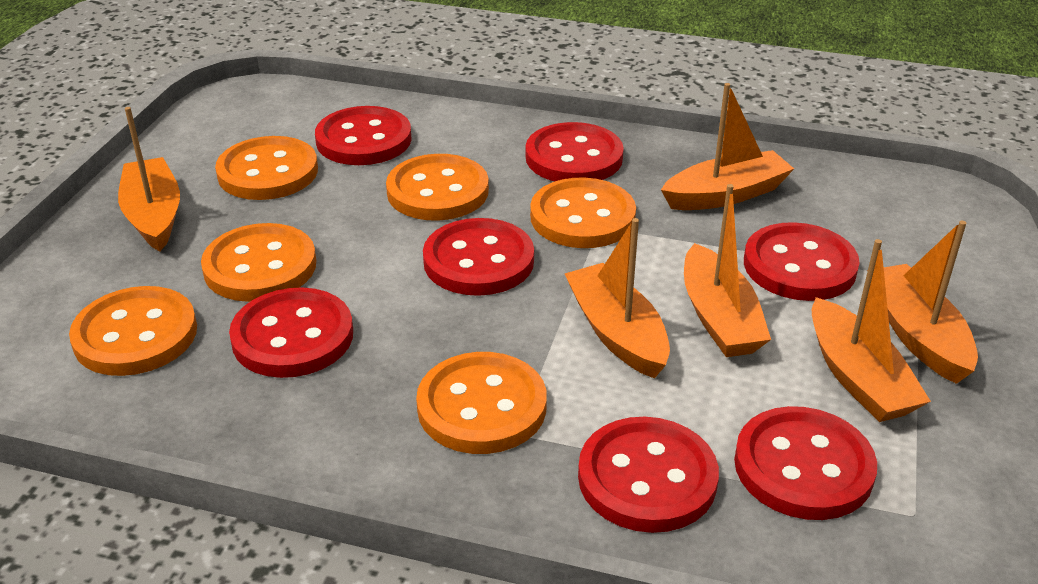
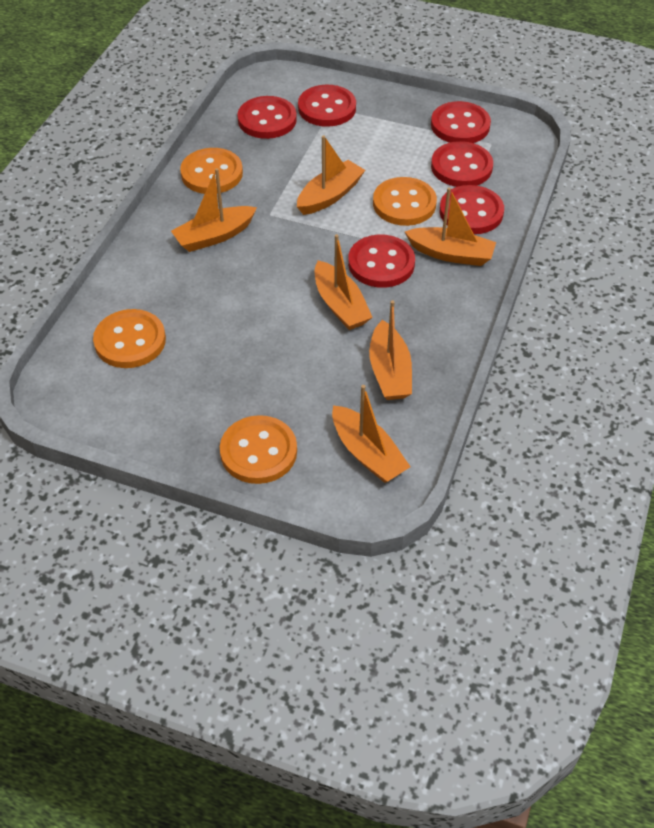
orange button: [69,286,197,376] [201,223,316,302] [215,136,318,200] [386,154,489,221] [416,352,547,454] [530,178,636,248] = 6 -> [93,309,166,368] [180,148,243,194] [220,415,297,484] [373,177,437,226] = 4
red button: [229,287,353,378] [315,106,412,165] [423,218,534,296] [526,122,624,181] [578,417,719,533] [734,406,877,520] [744,222,860,301] = 7 -> [237,96,297,139] [298,85,356,127] [348,235,415,288] [431,101,491,143] [431,141,493,187] [439,185,504,234] = 6

